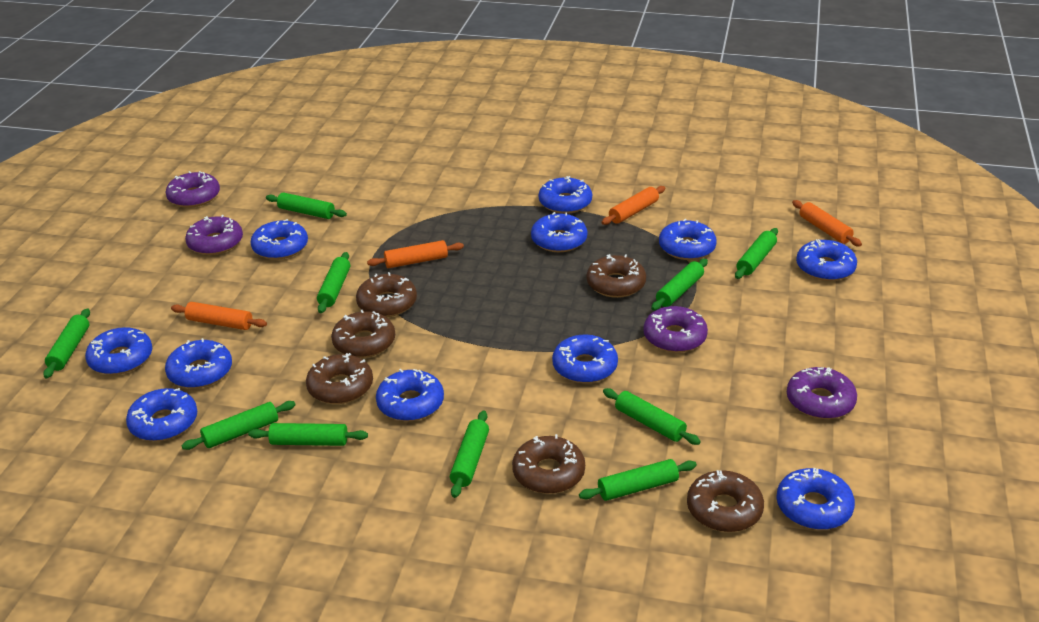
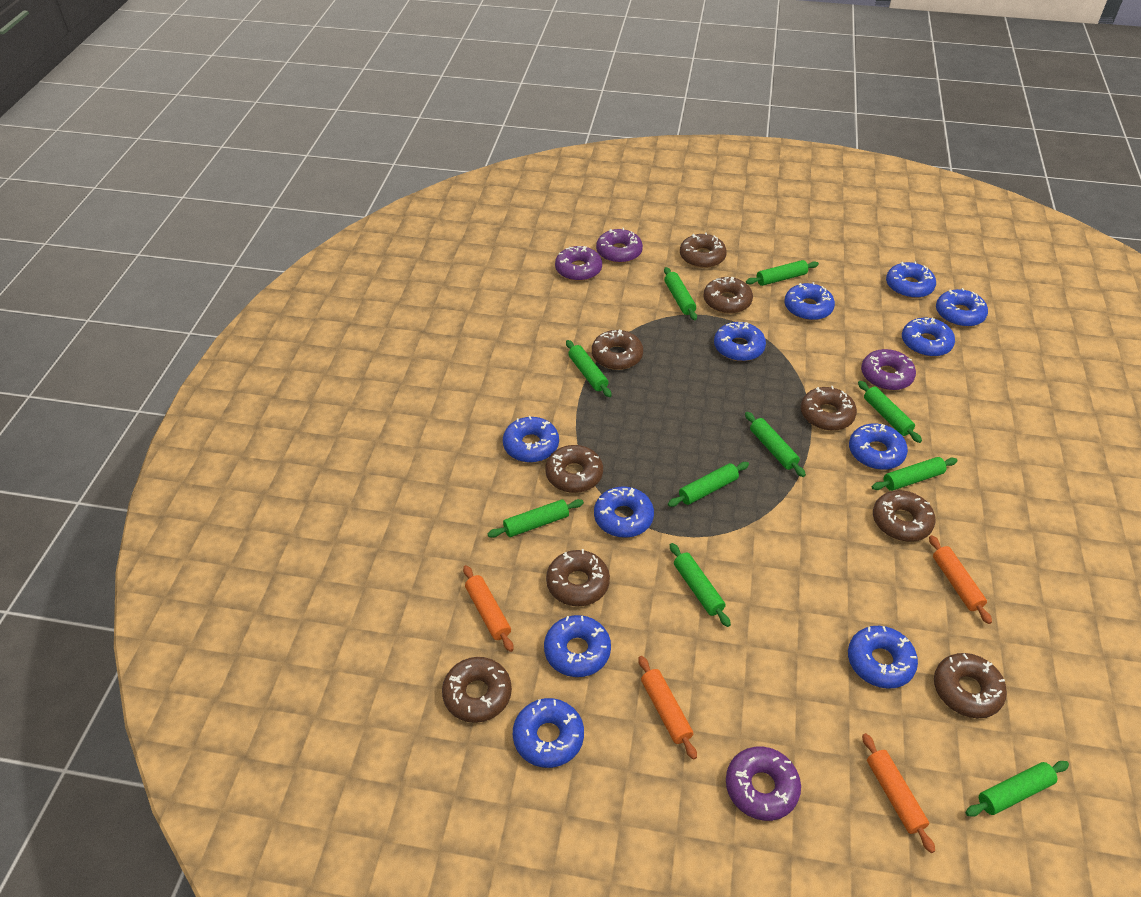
brown donut: [306,353,373,404] [331,310,395,358] [356,272,417,317] [512,434,585,494] [586,254,646,298] [687,470,764,532] = 6 -> [442,657,512,723] [545,445,603,493] [546,549,610,606] [592,329,643,370] [680,232,727,268] [704,276,753,314] [801,386,857,431] [873,490,936,542] [934,653,1007,718] = 9

